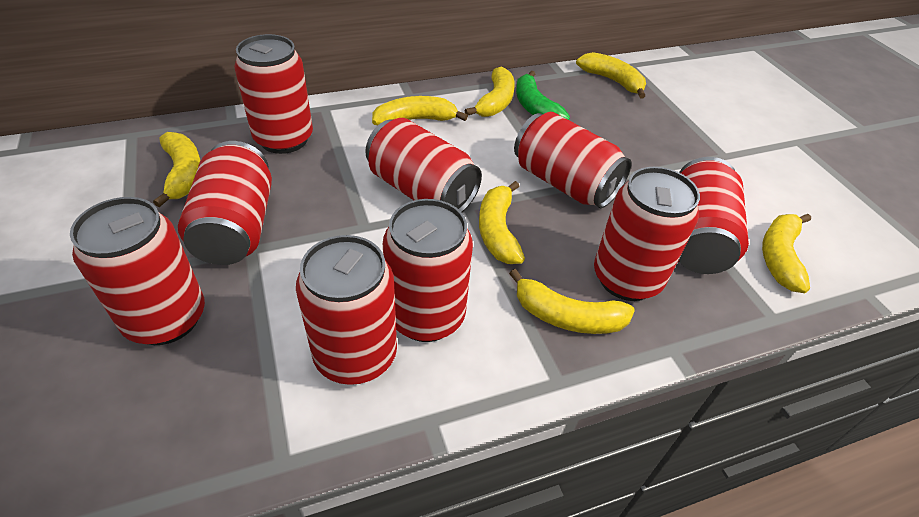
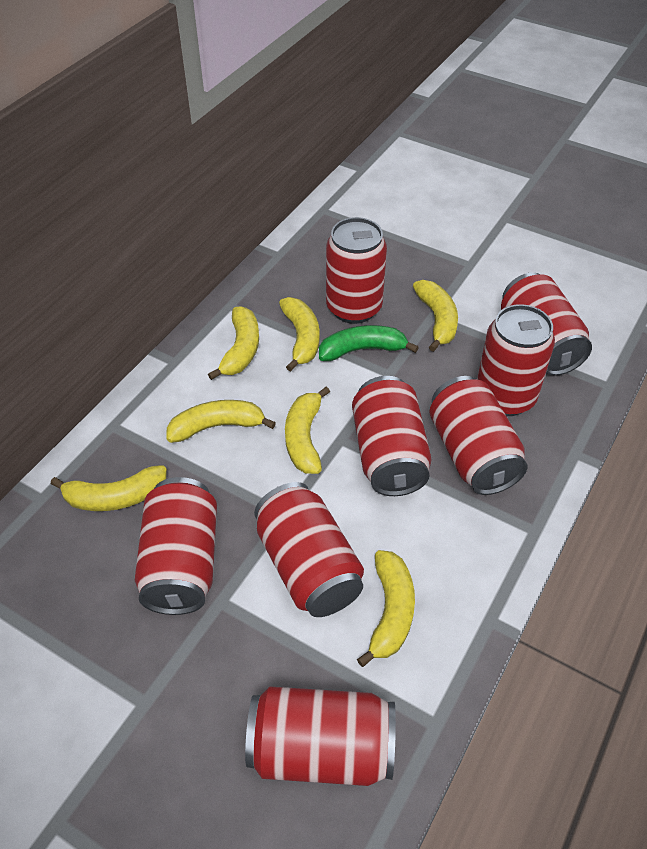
red can: [70,197,205,345] [178,141,272,265] [234,34,313,154] [296,235,397,385] [365,118,482,212] [383,199,473,342] [514,112,632,208] [594,167,700,301] [678,157,749,274] = 9 -> [135,477,217,615] [245,686,396,786] [254,482,364,617] [326,217,387,324] [352,376,432,496] [429,376,527,495] [477,304,555,416] [501,272,592,376] = 8

